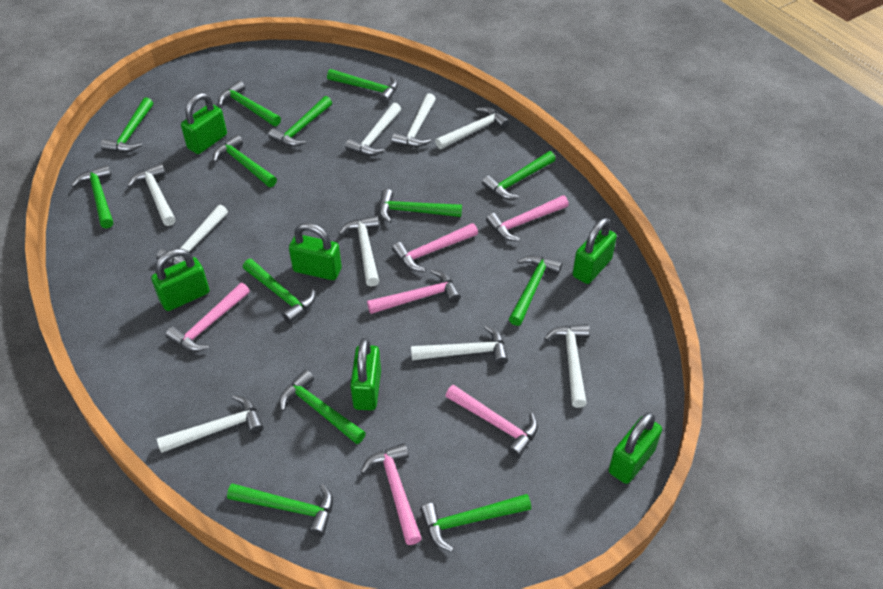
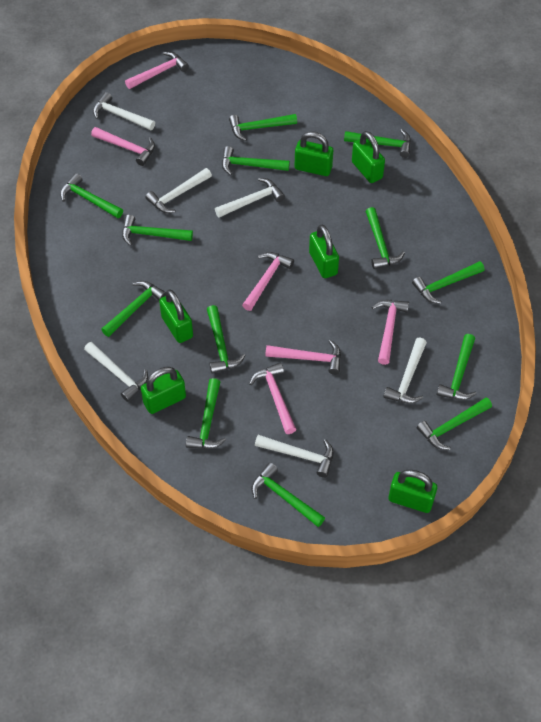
white hammer: [127,163,176,226] [157,205,228,265] [157,395,264,453] [339,215,379,286] [345,103,401,156] [391,93,436,147] [411,325,508,365] [435,107,509,149] [544,324,590,408] = 9 -> [84,342,148,402] [93,92,155,130] [145,168,212,213] [215,178,285,218] [255,435,334,478] [383,338,427,404] = 6

